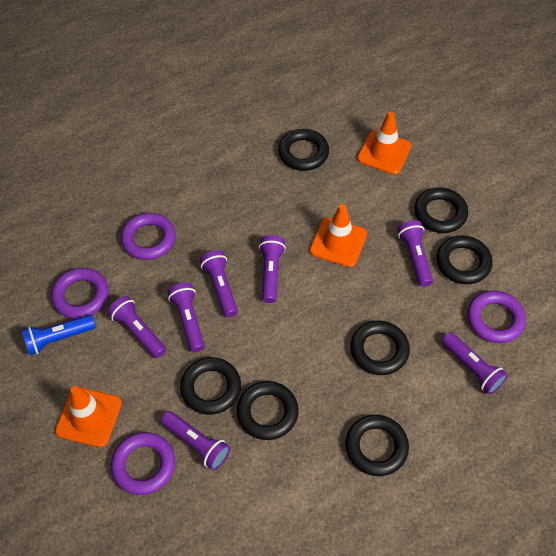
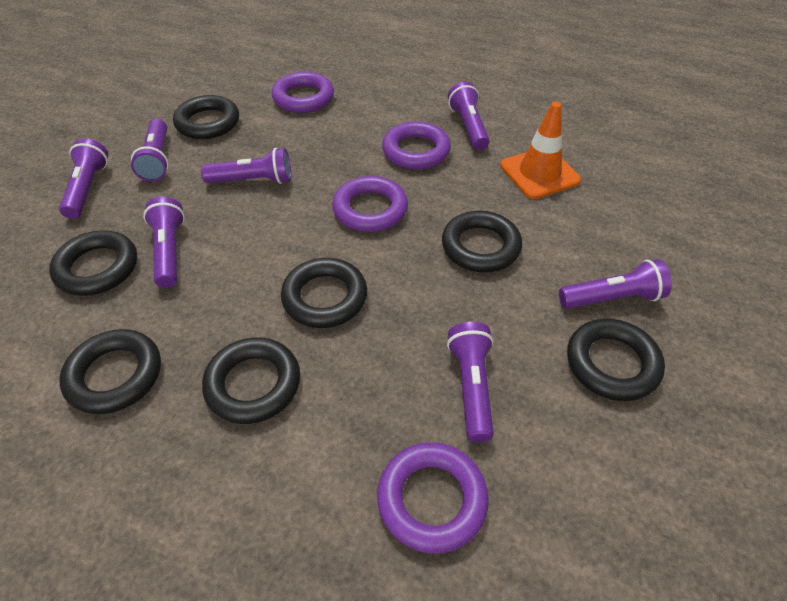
blue flashlight: [22,315,96,355] = 1 -> none = 0
orange traffic cone: [55,386,122,447] [310,204,367,267] [357,112,412,175] = 3 -> [500,102,581,199] = 1

